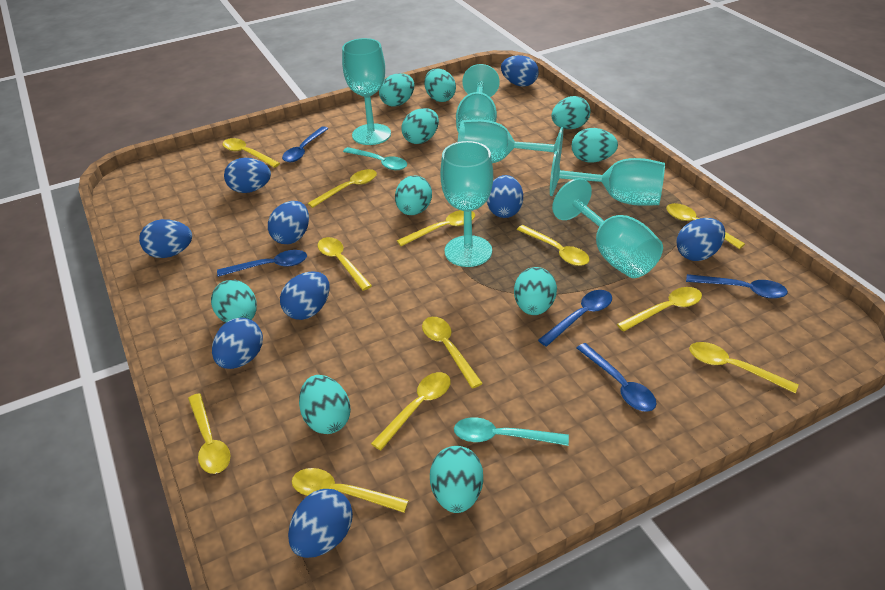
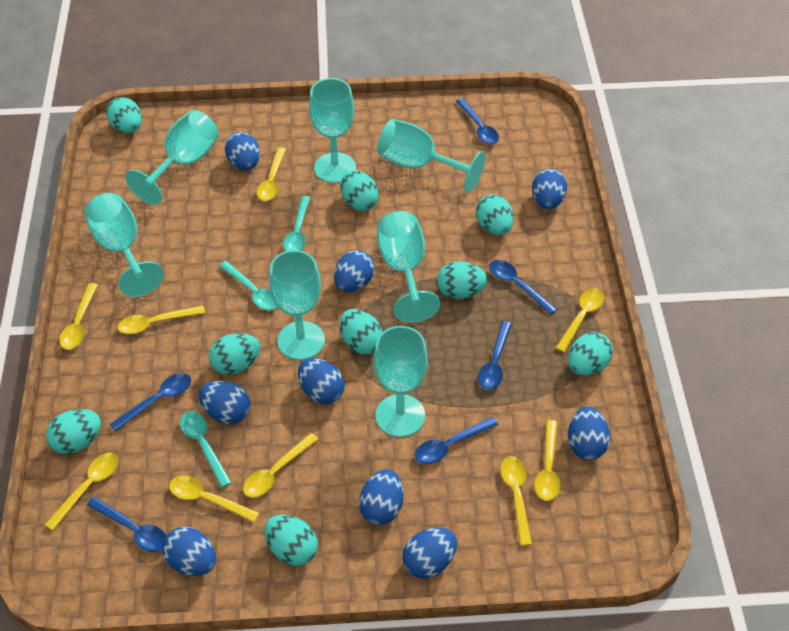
blue spoon: [217,250,307,277] [282,126,328,162] [538,290,612,346] [577,343,657,411] [686,274,788,299] = 5 -> [87,497,166,552] [110,373,191,431] [415,417,498,464] [456,98,499,144] [478,321,512,390] [489,260,557,315] = 6
turquoise egg: [211,280,257,323] [299,375,351,434] [379,73,414,107] [395,176,432,215] [401,108,439,144] [424,68,456,102] [430,446,483,513] [514,267,557,315] [551,96,590,129] [571,128,618,162] = 10 -> [46,409,101,454] [106,97,142,133] [209,333,260,375] [265,515,318,566] [339,309,383,354] [341,170,379,211] [437,261,487,299] [476,194,514,235] [568,332,613,376] = 9
turquoise goblet: [342,38,391,145] [440,141,493,267] [456,64,500,133] [458,120,563,165] [550,151,665,206] [552,178,663,278] = 6 -> [84,193,164,297] [125,110,219,205] [269,250,325,360] [309,78,356,183] [374,326,428,437] [377,119,486,192] [377,211,440,322] = 7
turquoise spoon: [343,147,407,170] [454,417,569,446] = 2 -> [180,411,232,488] [219,261,277,311] [283,196,310,251] = 3
yellow spoon: [188,393,230,474] [222,138,280,168] [292,468,409,512] [308,169,377,208] [317,237,372,291] [371,372,451,451] [397,210,475,246] [422,317,483,389] [517,225,590,266] [617,287,702,332] [666,203,745,249] [689,342,799,393] = 12 -> [45,453,119,531] [59,283,98,350] [118,306,205,334] [169,476,260,523] [243,433,319,498] [257,147,286,201] [500,456,532,546] [534,420,561,501] [556,288,604,353] = 9

